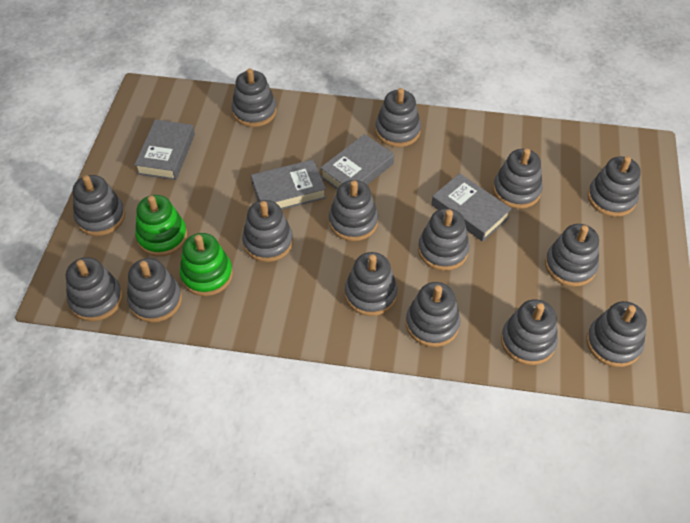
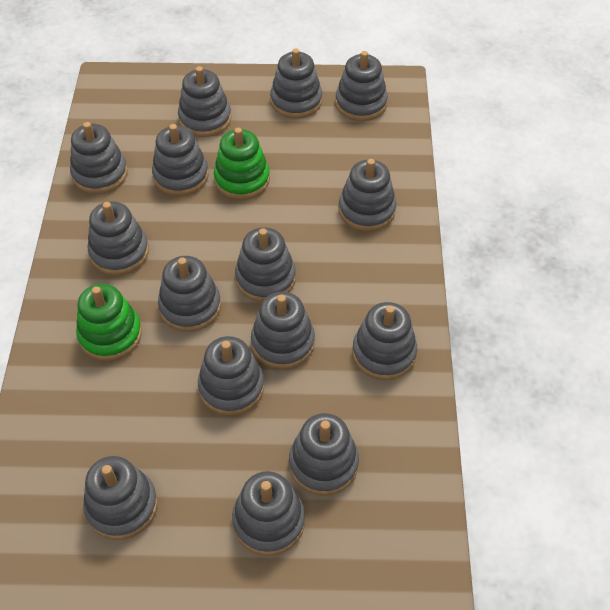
grey book: [134,120,195,180] [251,160,326,210] [320,134,394,190] [431,173,512,242] = 4 -> none = 0

